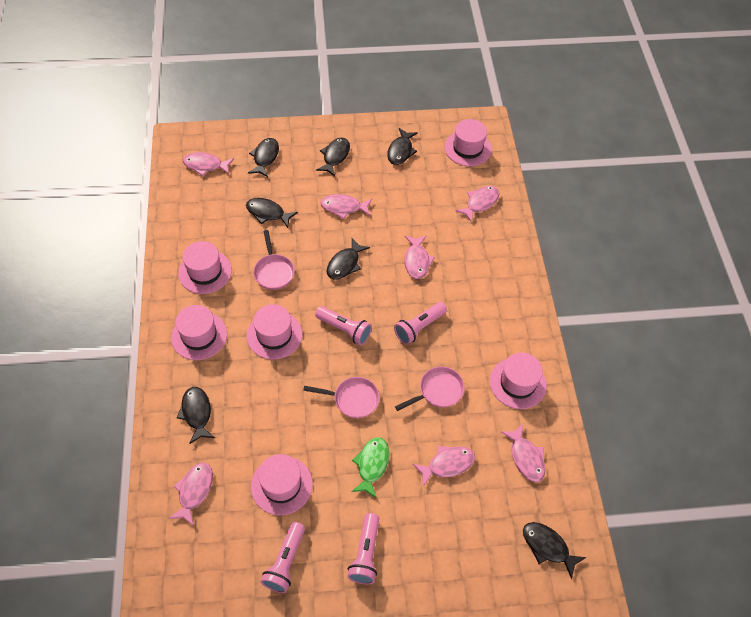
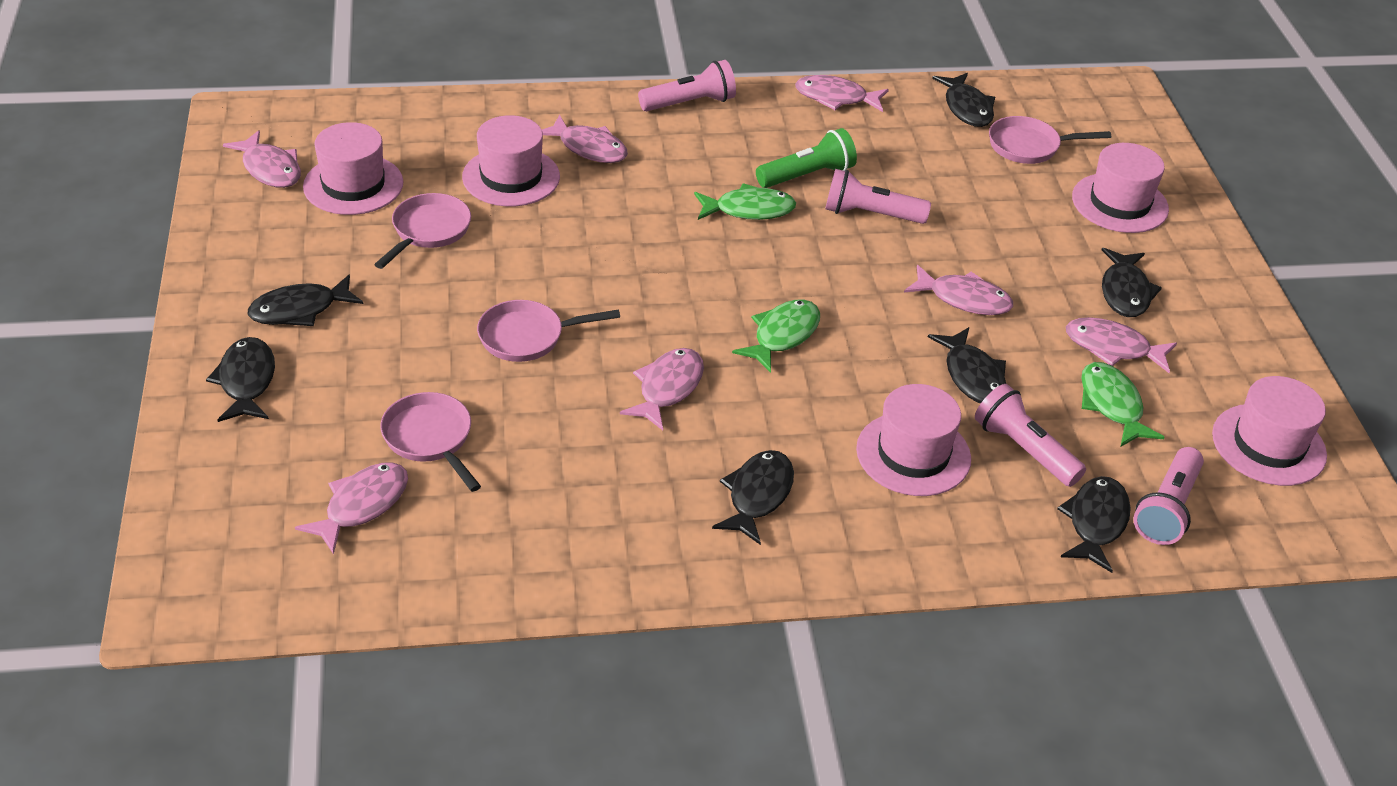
green fish: [351,437,389,499] = 1 -> [694,183,796,220] [732,300,820,373] [1081,362,1165,447] = 3
green flashlight: none = 0 -> [756,128,857,188] = 1
pink hat: [171,305,227,360] [178,241,232,294] [247,304,302,359] [251,454,313,515] [444,119,492,166] [490,352,547,409] = 6 -> [303,122,403,215] [462,115,560,206] [856,384,971,496] [1072,143,1169,233] [1212,376,1327,486] = 5
pink pan: [253,230,295,290] [303,377,379,418] [395,366,465,411] = 3 -> [374,193,471,269] [380,392,481,492] [477,300,620,362] [989,116,1111,164] = 4

